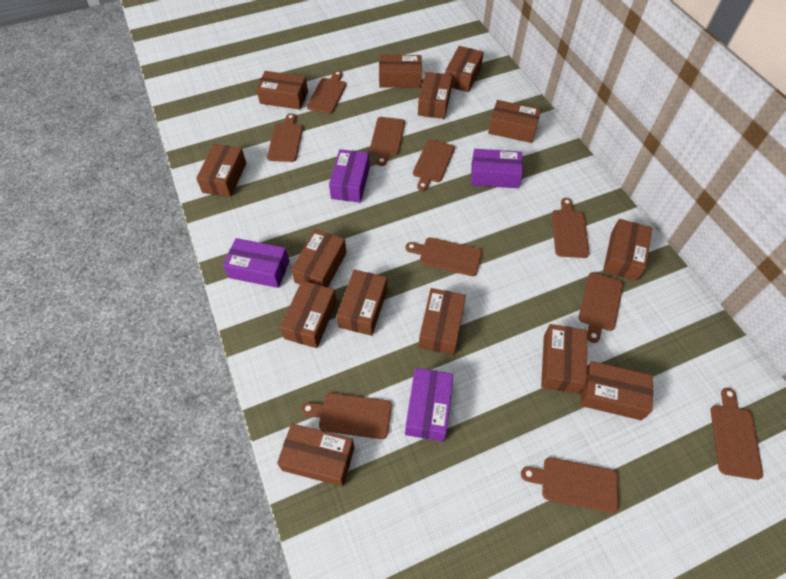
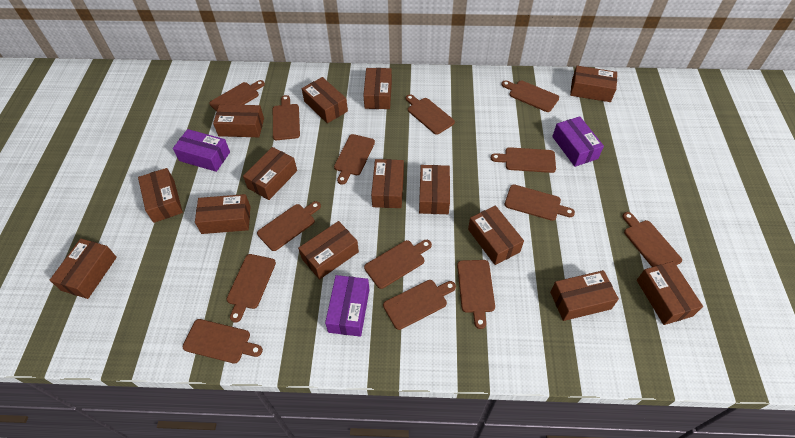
brown cutting board: [267,113,303,162] [301,393,392,439] [307,71,346,114] [370,117,405,166] [406,237,482,276] [413,139,455,191] [521,457,619,513] [552,198,589,258] [579,272,623,343] [711,388,763,480] = 10 -> [183,319,263,364] [209,80,265,112] [227,254,276,323] [257,201,321,251] [273,95,300,140] [334,134,375,185] [364,240,432,289] [383,280,456,330] [406,94,455,135] [457,260,495,329] [491,147,556,173] [501,80,559,112] [505,184,575,221] [622,212,682,267] = 14
purple box: [223,238,289,288] [329,149,370,203] [405,368,453,441] [471,149,523,188] = 4 -> [173,129,230,172] [325,275,369,337] [552,116,604,167] = 3

